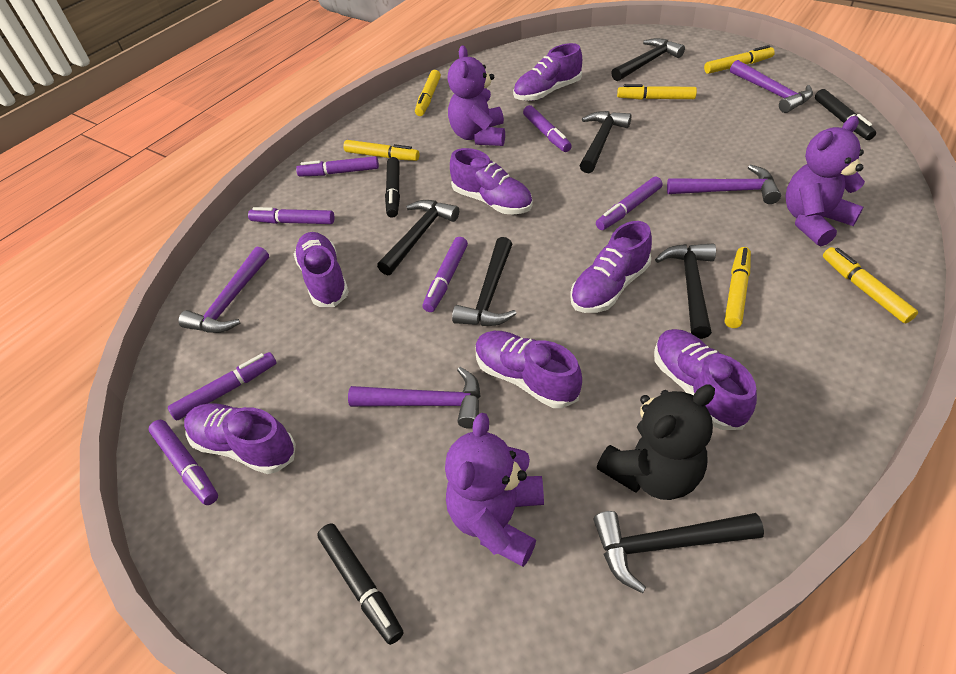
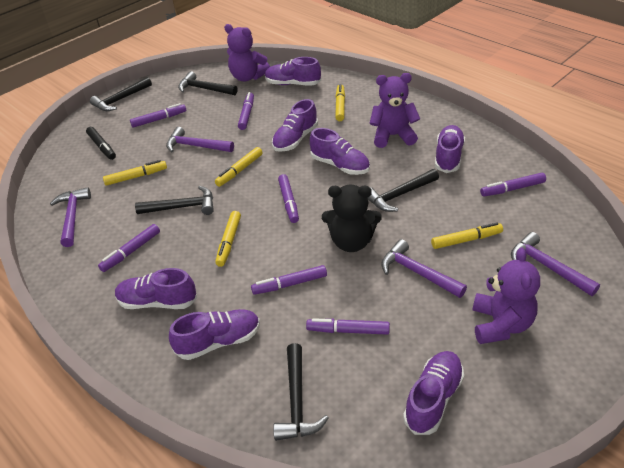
black hammer: [377,200,459,275] [452,237,517,326] [580,111,632,173] [594,511,764,593] [611,38,685,81] [655,243,716,339] = 6 -> [90,77,152,111] [135,186,214,215] [178,71,237,95] [273,343,329,441] [368,169,439,212] = 5
black marker: [317,524,403,645] [385,157,400,218] [815,89,876,140] = 3 -> [86,127,116,160] = 1
yellow marker: [343,140,420,161] [415,70,441,116] [617,84,697,100] [704,45,775,74] [725,247,751,328] [823,247,918,323] = 6 -> [103,160,167,186] [215,147,263,187] [215,211,241,267] [335,84,345,121] [431,222,503,249] = 5

